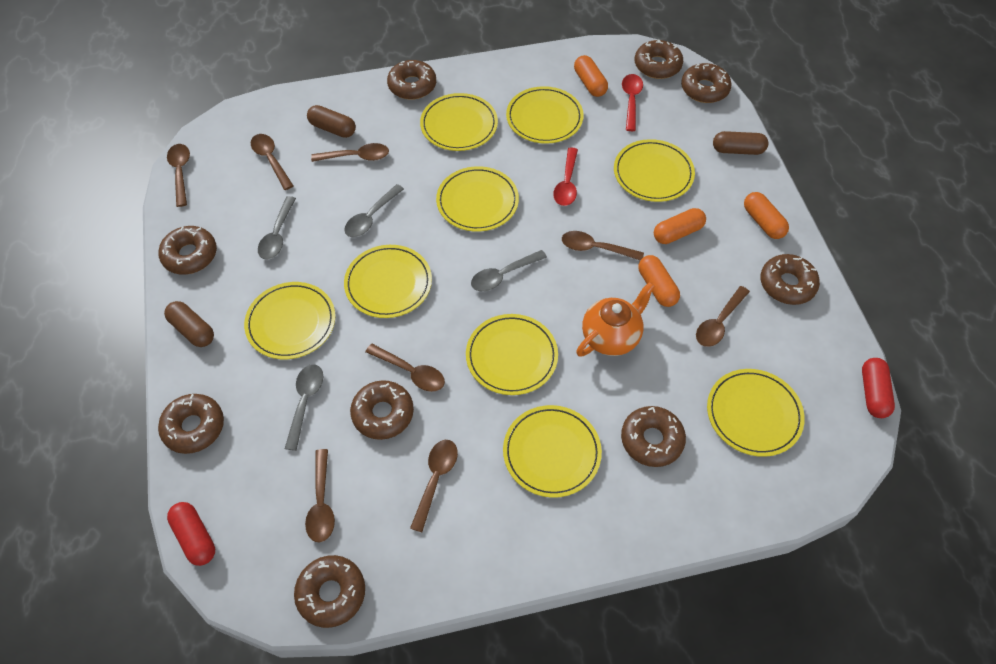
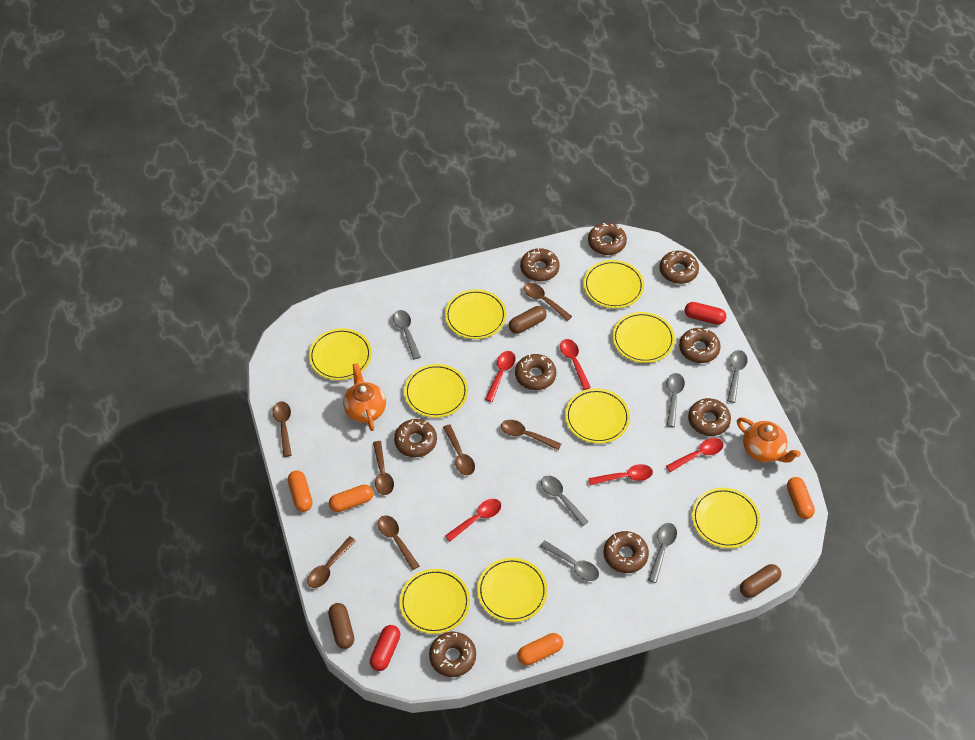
brown spoon: [167,144,190,207] [251,134,294,190] [305,449,335,542] [311,143,389,162] [365,344,445,392] [410,440,458,532] [562,231,644,260] [696,286,750,347] = 8 -> [273,401,292,457] [307,536,356,588] [373,441,394,495] [377,515,419,570] [443,424,475,476] [501,420,561,450] [524,283,572,321] = 7
grey spoon: [258,196,296,259] [285,364,323,451] [344,184,404,237] [471,250,547,291] = 4 -> [393,310,421,359] [540,540,599,581] [541,476,589,526] [648,523,677,583] [667,373,685,427] [727,350,748,403] = 6
orange teapot: [576,282,655,357] = 1 -> [343,363,386,431] [737,417,801,462] = 2
red spoon: [553,147,578,206] [622,74,643,131] = 2 -> [445,499,501,542] [485,351,516,402] [560,339,591,390] [588,464,653,485] [666,438,723,472] = 5

